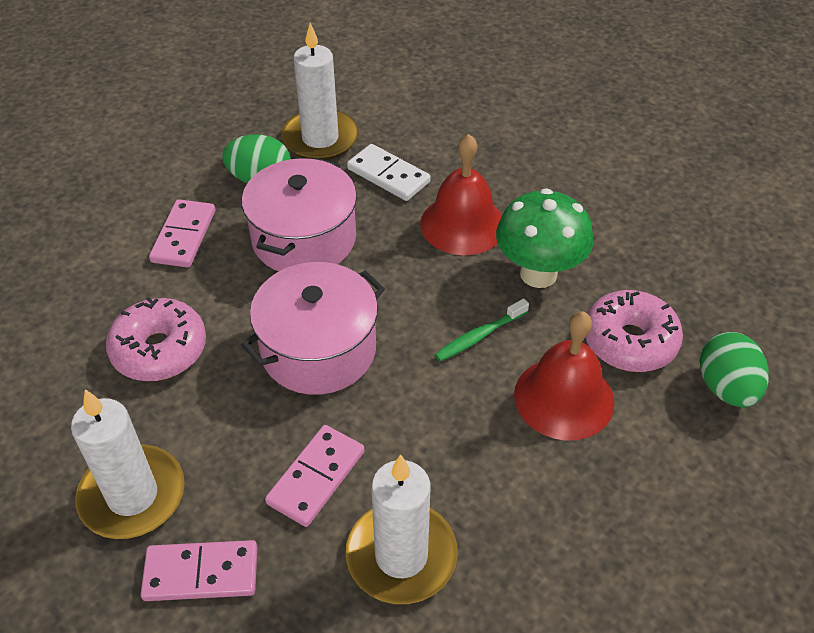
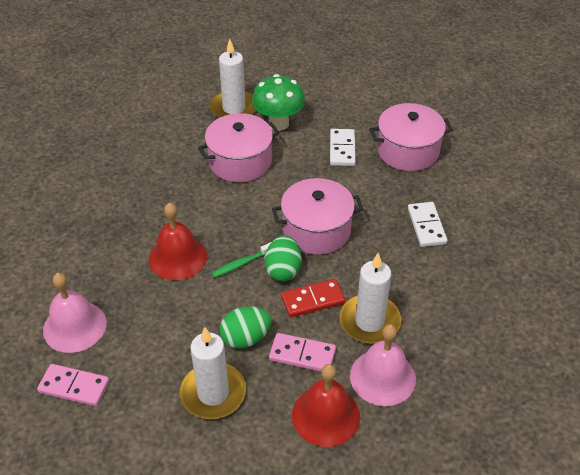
pink bell: none = 0 -> [43,273,107,353] [350,324,416,406] = 2
pink domino: [140,540,257,601] [149,199,215,268] [265,425,365,527] = 3 -> [37,364,109,406] [269,333,336,372] = 2
pink donut: [106,297,206,381] [585,290,683,372] = 2 -> none = 0
pink pot: [241,262,385,395] [242,157,357,271] = 2 -> [198,113,280,182] [272,178,363,255] [370,103,453,171] = 3
red domino: none = 0 -> [281,279,345,317] = 1
white domino: [347,144,431,201] = 1 -> [330,129,356,166] [408,202,448,247] = 2

